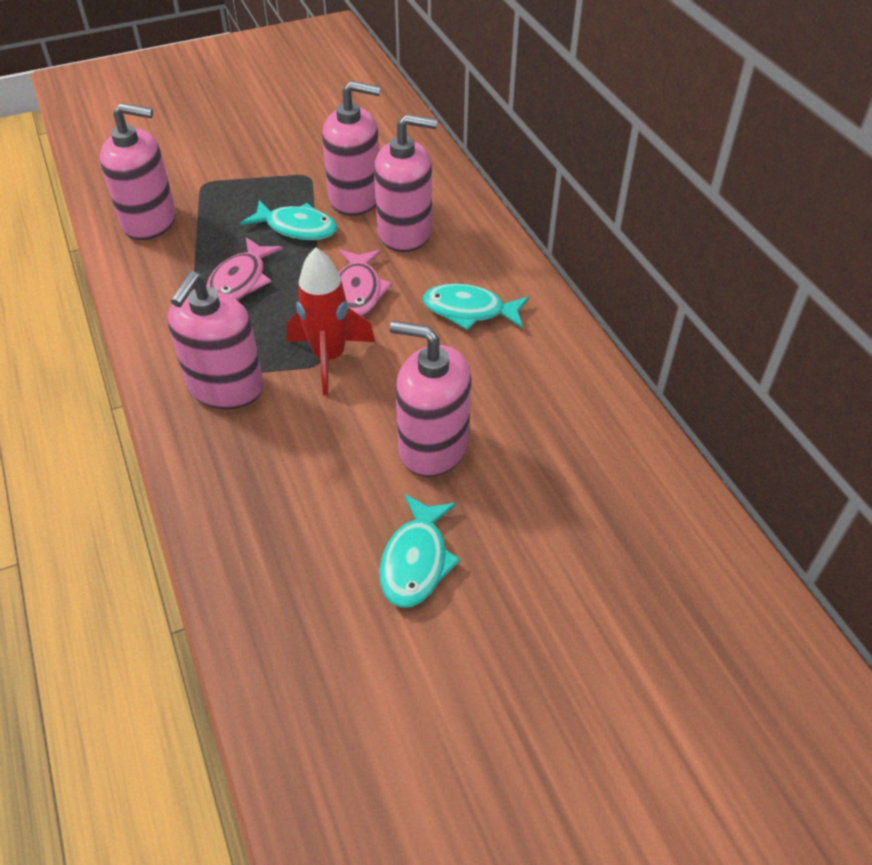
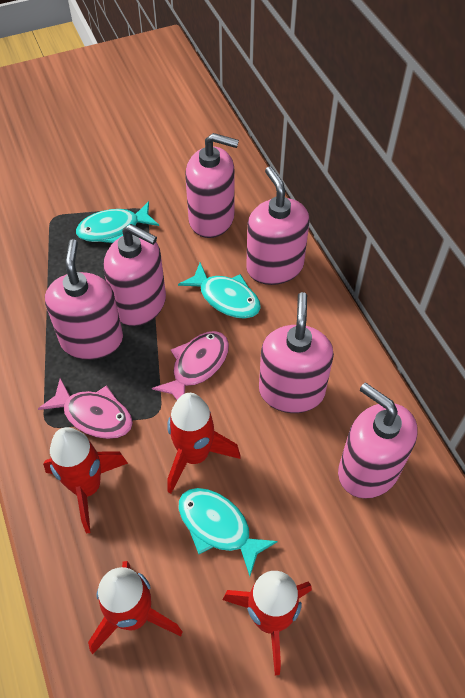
pink soap dispenser: [100,103,176,240] [167,271,264,409] [322,81,381,216] [374,114,437,252] [390,321,471,477] = 5 -> [45,239,123,360] [103,224,166,326] [185,133,239,238] [246,167,309,285] [259,292,334,413] [338,383,418,499] = 6
red rocket: [287,247,375,395] = 1 -> [43,427,128,534] [88,561,182,654] [167,393,240,494] [223,571,312,676] = 4

